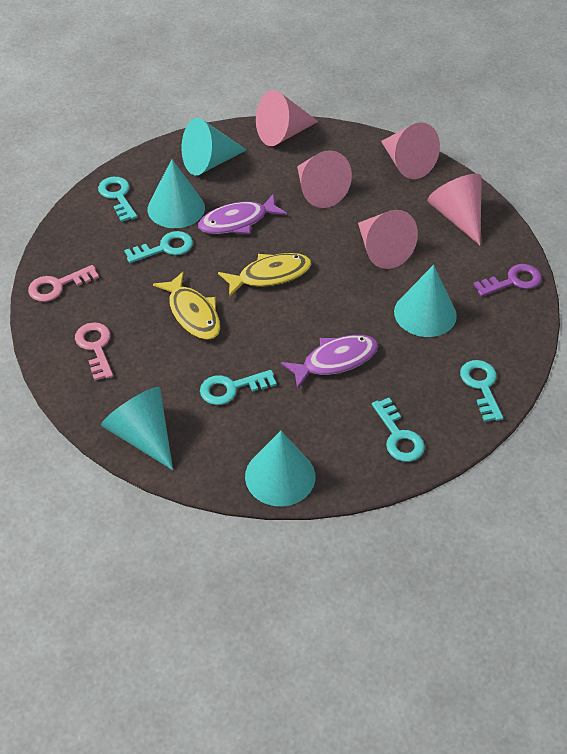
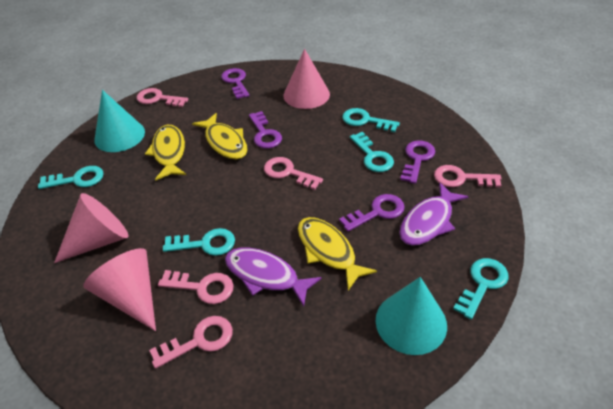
pink cone: [256,90,318,146] [297,150,352,208] [358,210,418,269] [381,122,440,179] [427,174,482,245] = 5 -> [54,193,128,263] [83,248,156,331] [283,49,330,109] = 3
pink key: [28,265,99,302] [75,322,113,381] = 2 -> [137,88,188,107] [149,316,233,369] [158,270,234,304] [264,157,323,190] [434,165,502,188] = 5
purple key: [473,264,542,296] = 1 -> [221,68,250,99] [249,111,282,149] [339,194,405,232] [400,140,435,184] = 4
turquoise cone: [101,387,173,470] [148,159,205,228] [182,118,247,176] [245,431,315,507] [394,265,457,337] = 5 -> [94,90,145,152] [375,277,447,355] = 2
yellow fish: [153,272,221,340] [218,253,312,297] = 2 -> [145,125,186,181] [192,113,248,159] [298,217,377,291] = 3

